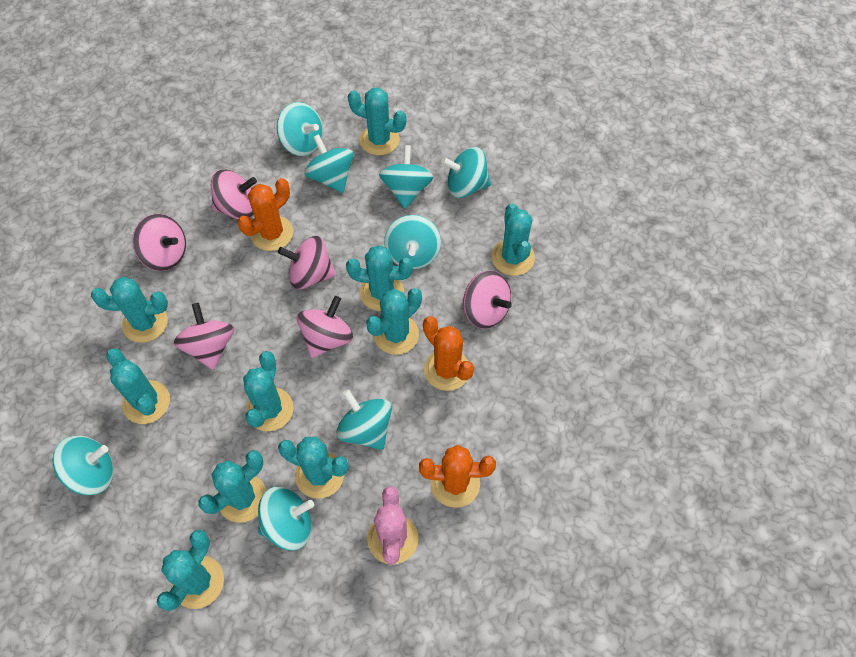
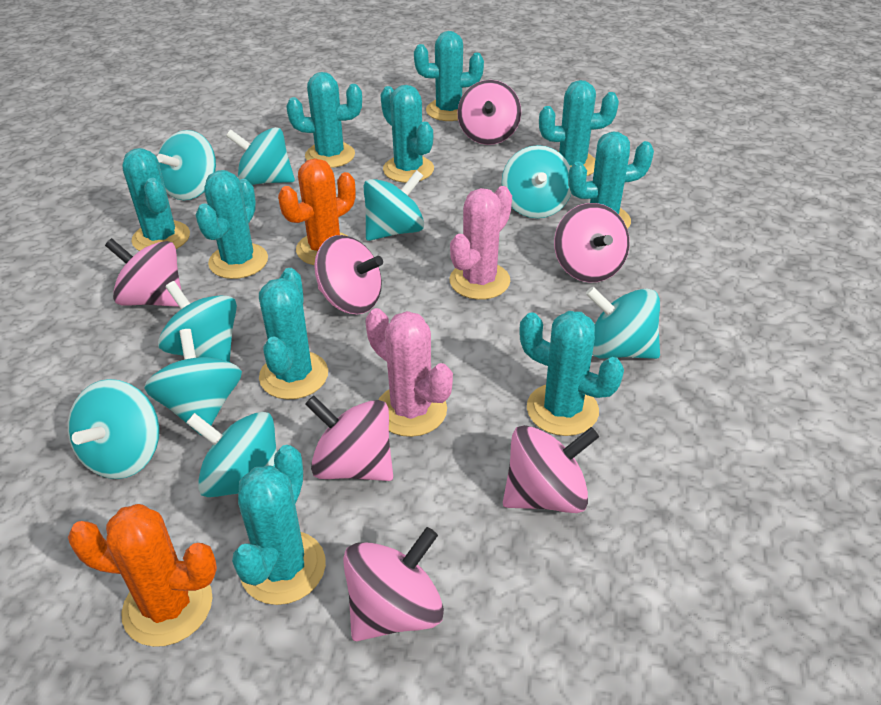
orange cactus: [238,178,293,251] [419,445,496,508] [423,316,474,391] = 3 -> [68,504,217,647] [278,158,356,265] = 2
pink cactus: [367,486,419,564] = 1 -> [365,308,453,437] [449,186,512,300] = 2
pink spinning top: [132,214,186,271] [174,303,234,370] [211,170,257,219] [278,236,336,289] [297,296,353,358] [463,270,512,329] = 6 -> [105,238,181,307] [305,395,393,481] [314,235,383,314] [343,527,444,641] [457,80,521,145] [503,425,599,513] [554,203,630,282] = 7
turquoise spinning top: [53,436,114,495] [258,487,314,551] [277,102,323,156] [304,134,354,193] [336,389,392,450] [379,145,433,209] [384,215,441,269] [441,147,491,198] = 8 -> [68,379,159,479] [144,329,242,435] [157,130,216,200] [158,281,237,362] [186,412,277,497] [226,127,295,185] [364,170,424,241] [502,145,572,218] [586,287,660,359] = 9

